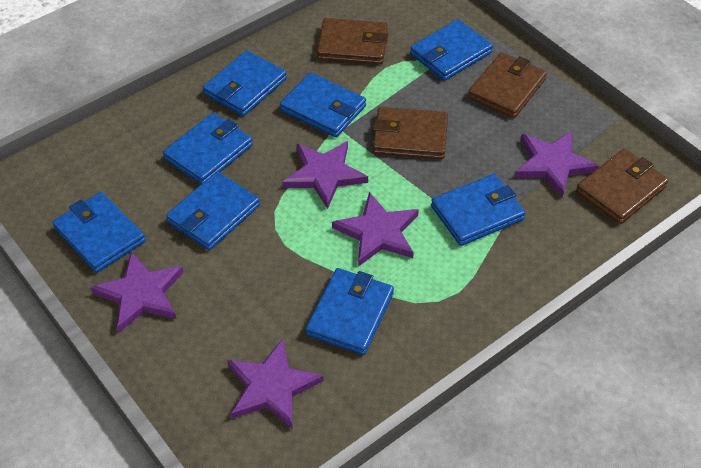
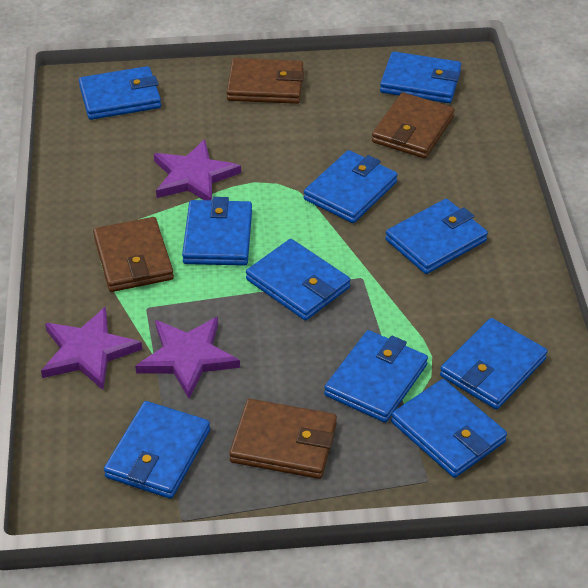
blue wallet: [52,192,146,273] [163,113,253,184] [166,171,260,250] [203,50,287,116] [280,72,366,137] [306,268,394,355] [410,19,493,81] [431,174,525,246] = 8 -> [79,66,161,120] [104,401,210,499] [182,197,252,266] [246,239,350,320] [304,150,398,223] [324,330,428,423] [380,51,461,103] [385,199,488,274] [391,379,507,478] [440,318,548,409] = 10
purple star: [90,251,184,333] [227,338,324,429] [282,141,368,209] [332,192,419,266] [514,131,599,198] = 5 -> [41,307,142,390] [135,317,240,399] [154,139,241,200] = 3

